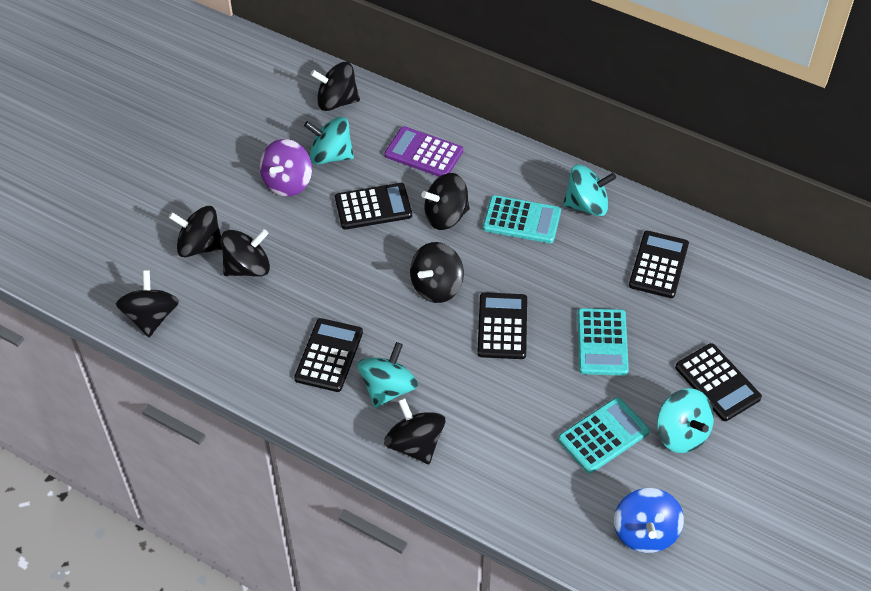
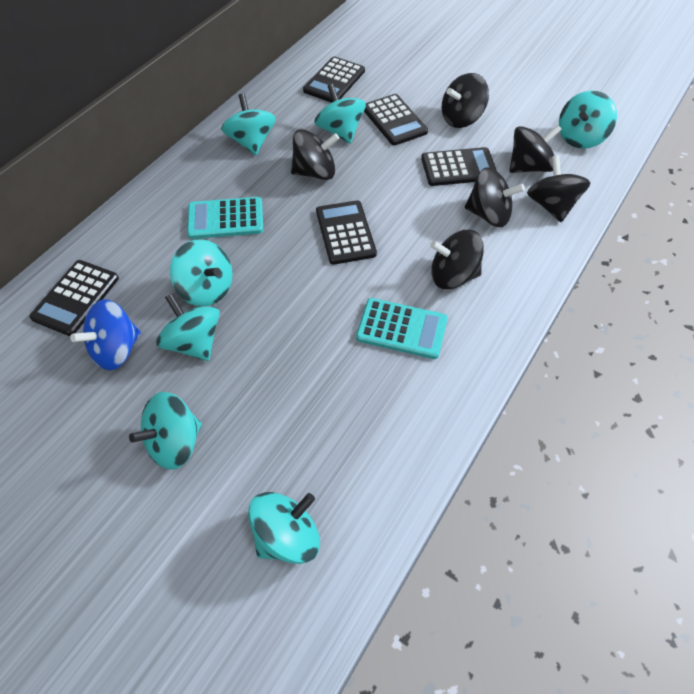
black spinning top: [116,270,179,337] [168,206,222,257] [221,229,270,277] [310,62,360,111] [384,398,445,464] [410,242,464,303] [421,173,470,230] = 7 -> [291,129,339,180] [430,230,484,289] [442,73,489,128] [465,167,525,227] [509,124,562,173] [527,155,590,222] = 6
purple calculator: [385,126,463,177] = 1 -> none = 0
purple spinning top: [260,139,312,197] = 1 -> none = 0
turquoise calculator: [483,195,561,243] [558,397,650,473] [577,308,629,376] = 3 -> [187,197,263,239] [356,298,448,359] = 2
turquoise spinning top: [304,117,354,165] [357,342,418,408] [563,165,616,216] [657,388,714,453] = 4 -> [129,392,202,470] [156,294,220,361] [170,239,233,307] [221,93,276,155] [248,492,320,564] [314,84,366,144] [559,90,617,149] = 7

